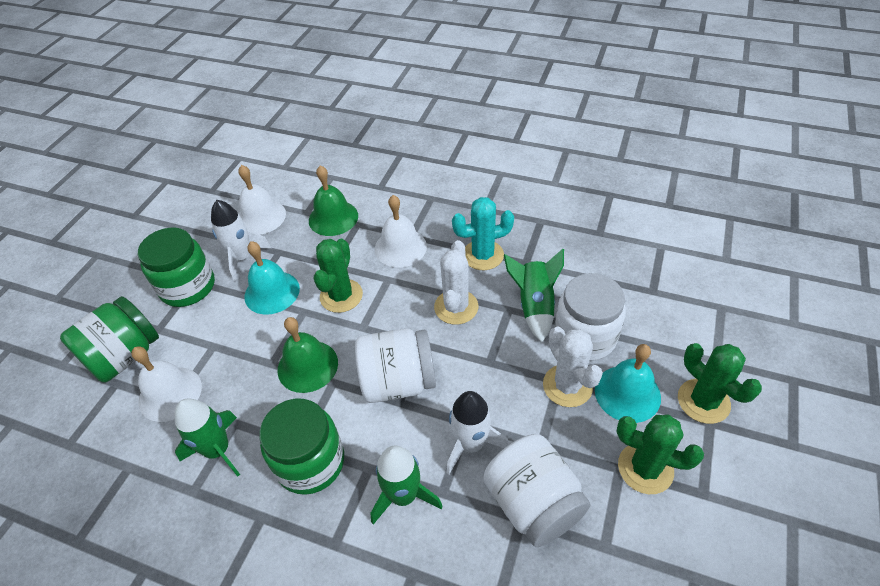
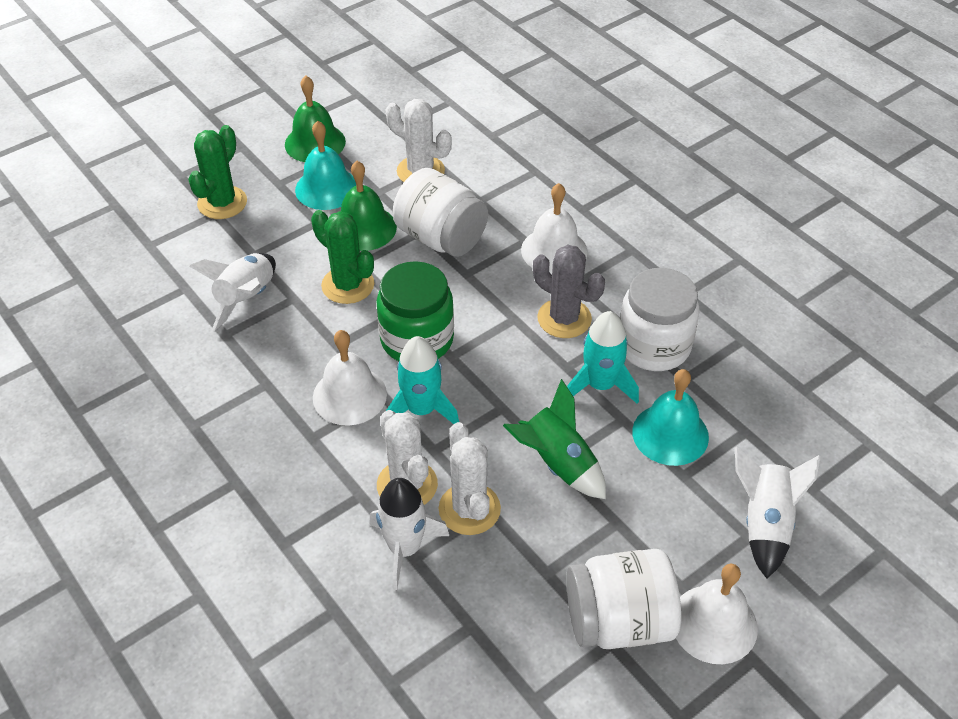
green cactus: [314,239,363,313] [616,414,704,494] [678,343,762,424] = 3 -> [188,125,247,219] [311,210,374,304] = 2
green jar: [60,296,159,383] [138,228,215,307] [259,399,344,495] = 3 -> [377,261,454,361] = 1
green rocket: [175,398,240,477] [371,446,443,525] [504,249,564,342] = 3 -> [503,379,606,499] = 1
grey cactus: none = 0 -> [533,245,605,338] = 1
turquoise cactus: [452,197,514,270] = 1 -> none = 0
turquoise rocket: none = 0 -> [386,336,459,424] [567,311,639,404] = 2
white cactus: [434,240,478,325] [543,327,603,407] = 2 -> [377,410,438,505] [385,99,452,182] [439,422,501,535] = 3
white rocket: [211,200,271,281] [446,391,509,474] = 2 -> [189,253,276,331] [369,478,449,590] [735,447,821,579] = 3

